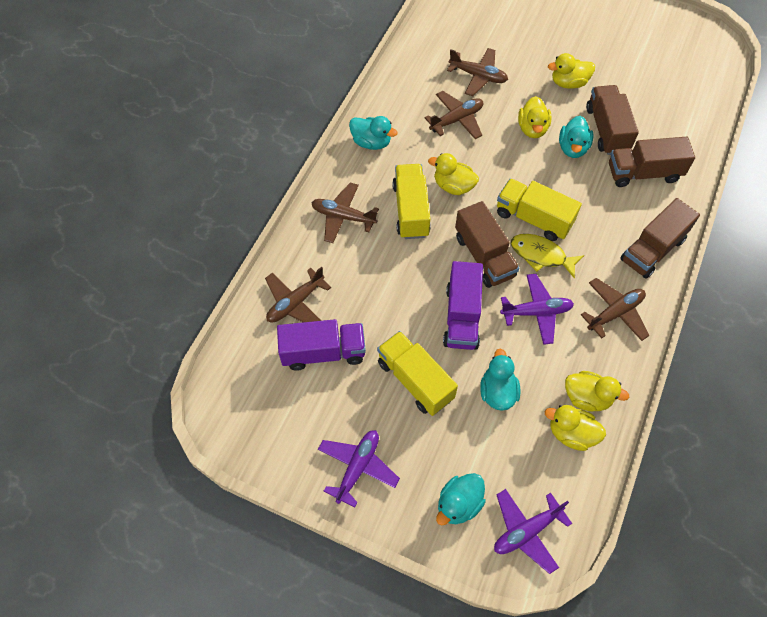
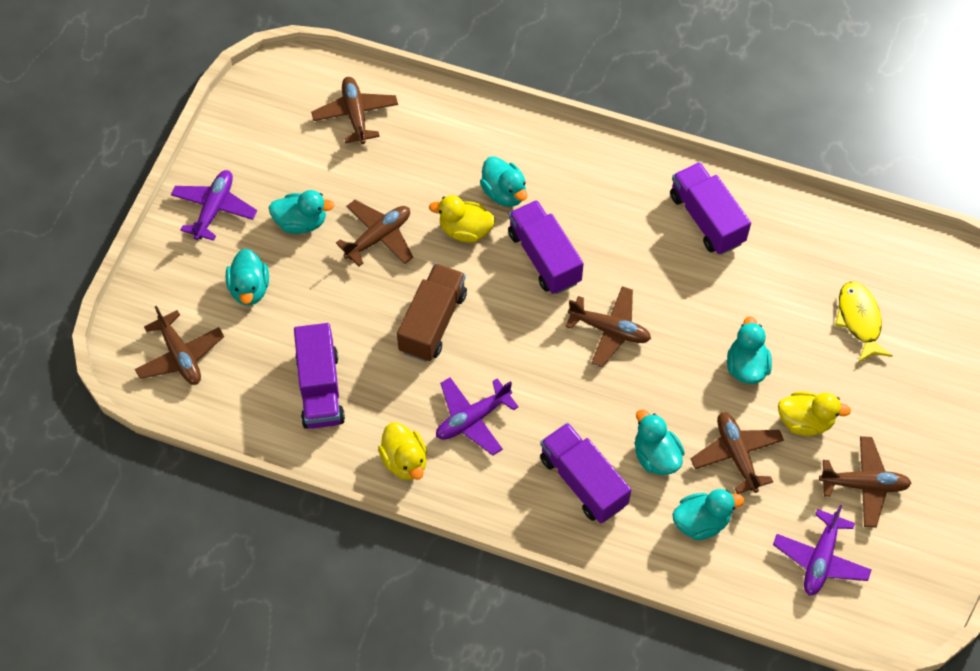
brown plane: [265,267,331,323] [312,182,379,243] [425,91,483,139] [447,48,508,96] [581,278,650,341] = 5 -> [135,306,224,385] [311,77,398,144] [336,200,413,266] [566,286,651,367] [691,412,784,494] [819,436,911,528] = 6
brown truck: [455,201,519,288] [586,85,639,155] [609,137,695,187] [620,198,700,279] = 4 -> [397,263,467,362] = 1
purple truck: [277,319,366,371] [443,261,483,350] = 2 -> [294,323,345,429] [508,200,584,294] [540,423,631,523] [670,162,751,255] = 4
turquoise duck: [349,116,398,150] [436,473,486,525] [480,349,520,411] [559,116,593,158] = 4 -> [226,249,269,306] [269,190,335,234] [480,156,527,207] [635,409,685,475] [673,489,744,540] [727,316,772,384] = 6
yellow duck: [428,153,479,195] [518,96,552,138] [545,405,606,451] [548,53,595,89] [565,371,629,412] = 5 -> [378,422,427,480] [429,195,495,243] [778,391,851,436] = 3
yellow truck: [377,331,458,416] [392,164,431,239] [497,179,582,241] = 3 -> none = 0

